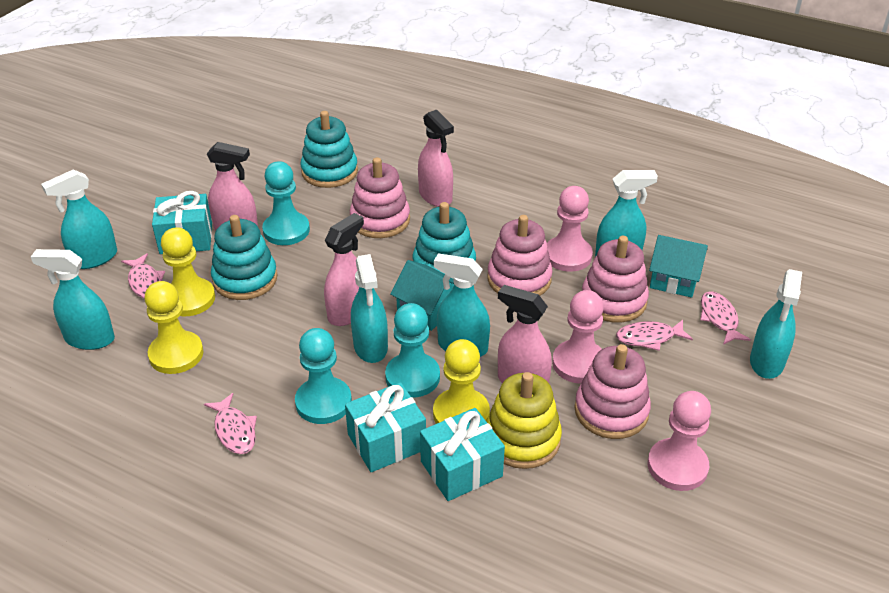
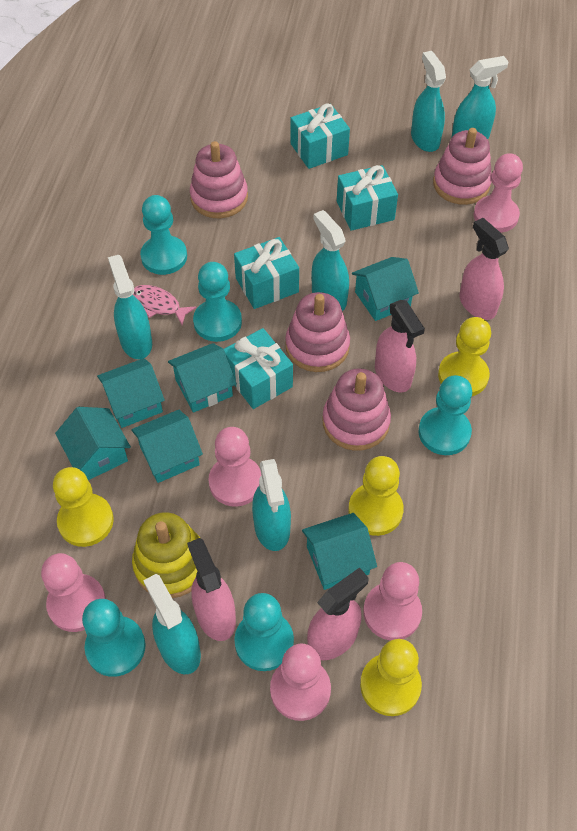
pink fish: [121,253,165,298] [204,393,257,454] [616,320,693,351] [700,291,751,345] = 4 -> [133,285,197,325] = 1
pink pawn: [547,186,593,272] [552,290,604,384] [648,391,711,491] = 3 -> [41,553,106,632] [208,427,261,507] [270,644,331,721] [363,562,422,641] [474,153,523,233] = 5
turquoise gift: [152,191,212,254] [345,382,426,472] [420,408,505,501] = 3 -> [224,328,293,409] [234,237,299,309] [291,103,350,169] [337,165,398,231] = 4
turquoise house: [390,260,454,331] [649,235,708,298] = 2 -> [55,407,131,480] [97,358,165,428] [131,410,203,483] [168,343,237,413] [302,513,377,590] [352,257,419,321] = 6
turquoise pawn: [262,161,310,245] [295,328,352,424] [385,303,440,398] = 3 -> [82,599,146,677] [140,195,187,275] [193,262,242,342] [234,593,294,671] [418,375,472,455] = 5
turquoise stacking toy: [211,215,278,300] [301,111,358,188] [413,202,476,274] = 3 -> none = 0
yellow pawn: [144,281,204,374] [161,227,215,316] [433,339,490,424] = 3 -> [53,467,114,547] [348,456,404,536] [360,639,422,716] [438,317,491,396] = 4

